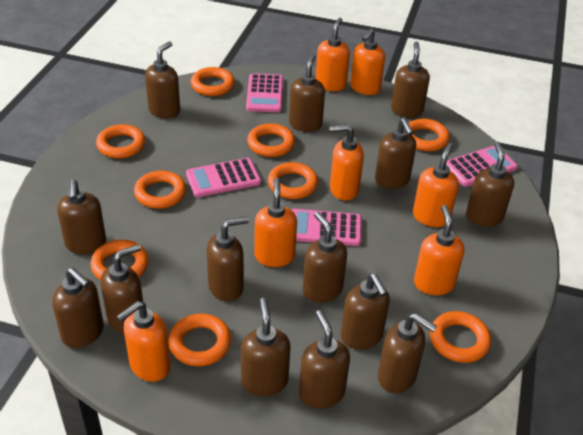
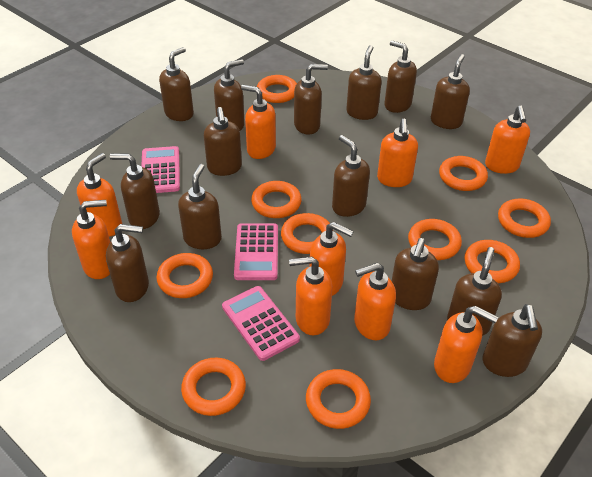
orange ring: [90,240,149,280] [96,124,145,158] [134,171,186,209] [169,314,231,366] [191,67,235,96] [247,123,295,157] [268,162,318,199] [409,119,450,151] [430,311,491,363] = 9 -> [156,253,213,298] [181,358,246,416] [251,181,302,218] [257,75,297,103] [281,213,330,254] [306,369,371,429] [408,219,462,260] [439,156,488,191] [465,240,520,283] [498,199,551,238] = 10
orange soap dispenser: [117,301,171,382] [254,178,297,267] [315,18,350,91] [329,125,364,201] [350,28,385,95] [413,143,459,227] [414,205,464,295] = 7 -> [72,200,110,279] [77,153,122,237] [241,85,276,159] [289,256,332,335] [309,222,354,296] [354,263,396,340] [377,119,418,187] [434,306,498,383] [485,106,530,174] = 9
pink calculator: [186,158,261,197] [246,73,283,112] [291,209,362,246] [446,146,518,187] = 4 -> [141,146,180,193] [222,286,300,361] [234,223,278,280] = 3

